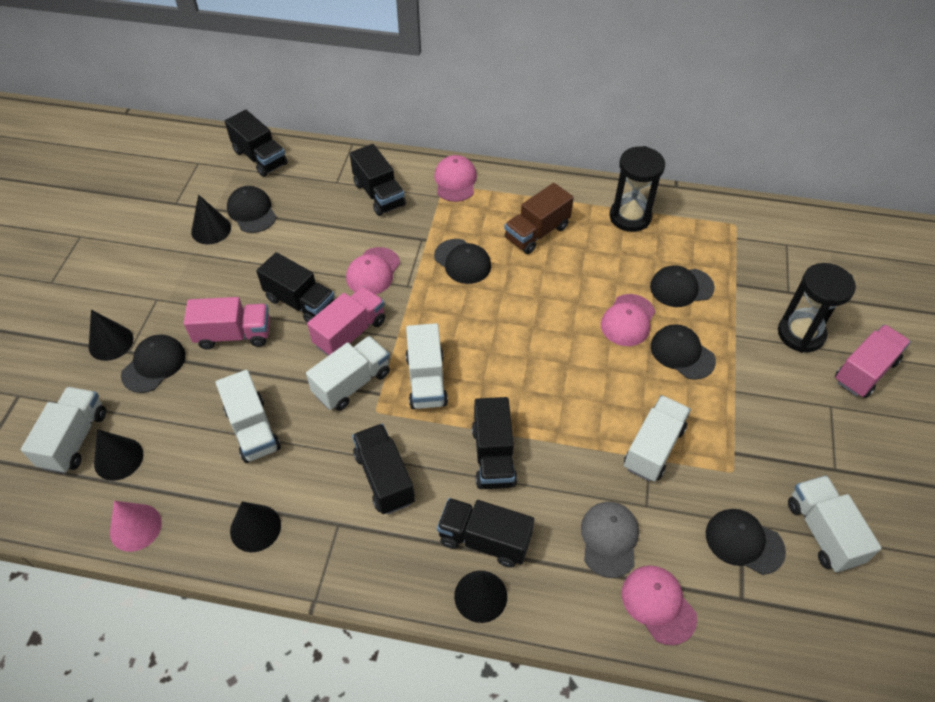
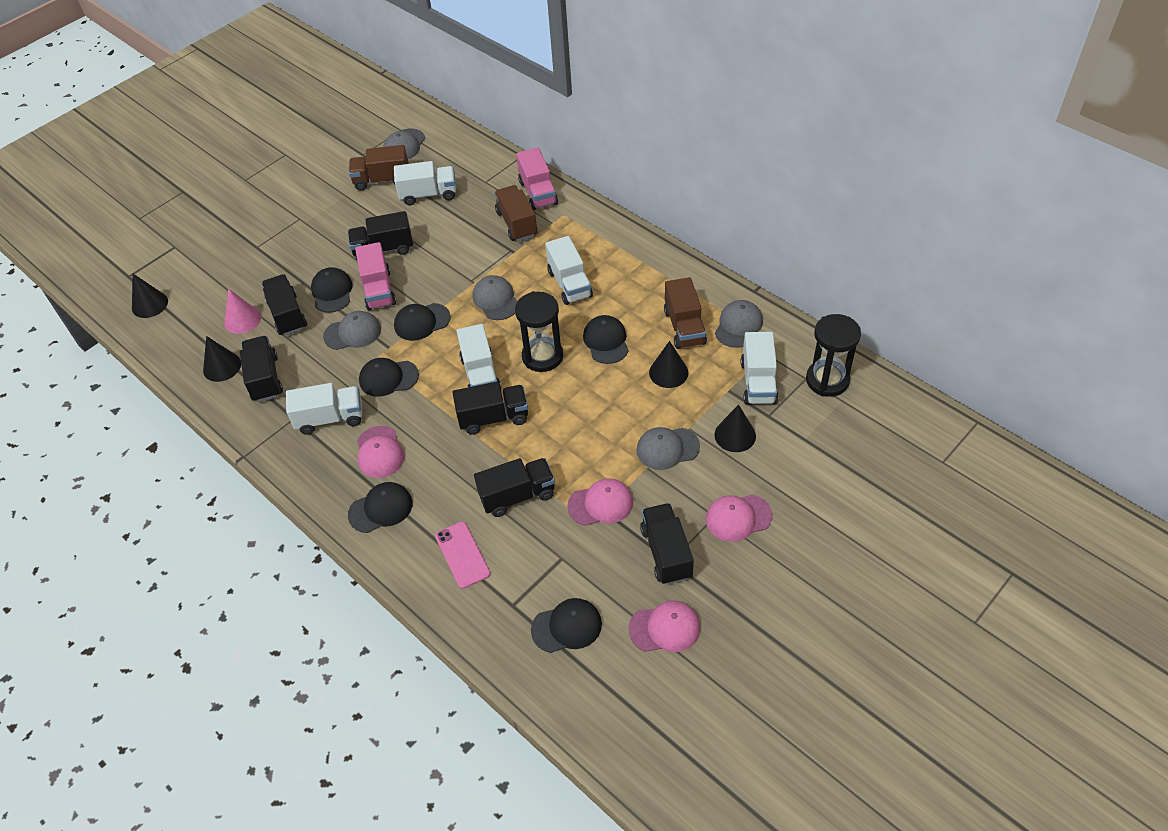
black cone: [89,310,133,361] [94,429,143,481] [191,194,231,244] [230,501,281,552] [454,571,507,623] = 5 -> [132,274,168,318] [203,336,241,382] [649,341,688,388] [715,404,756,452] = 4
brown truck: [504,183,574,254] = 1 -> [349,145,409,191] [494,185,538,241] [664,277,707,349] = 3
grey cap: [581,502,639,578] = 1 -> [323,311,381,350] [383,128,425,159] [473,275,518,320] [636,427,700,470] [715,300,763,348] = 5
pink phone: none = 0 -> [435,522,491,589] = 1
pink truck: [184,297,270,350] [307,286,385,356] [835,325,911,398] = 3 -> [355,242,396,310] [516,148,558,210] = 2
white truck: [21,387,106,473] [216,370,281,463] [306,336,390,411] [406,323,448,409] [624,395,691,481] [788,475,882,573] = 6 -> [286,383,363,435] [394,161,456,205] [456,324,501,388] [545,236,593,305] [741,332,778,404] = 5

